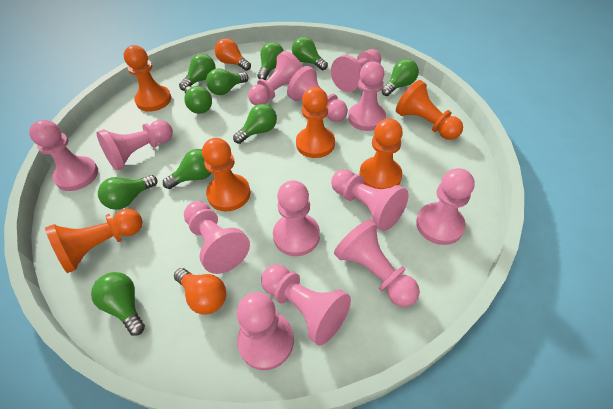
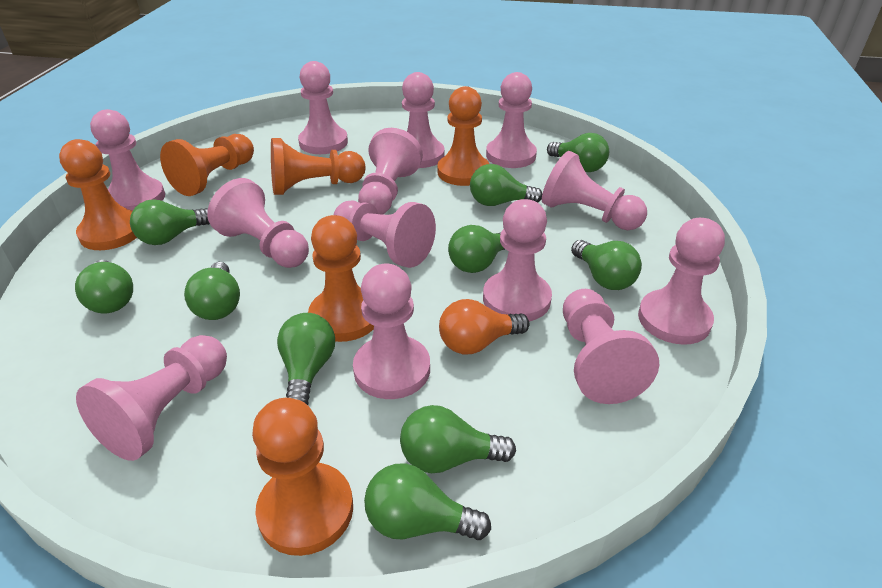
orange light bulb: [174,268,226,315] [215,38,251,71] = 2 -> [439,299,529,354] = 1

